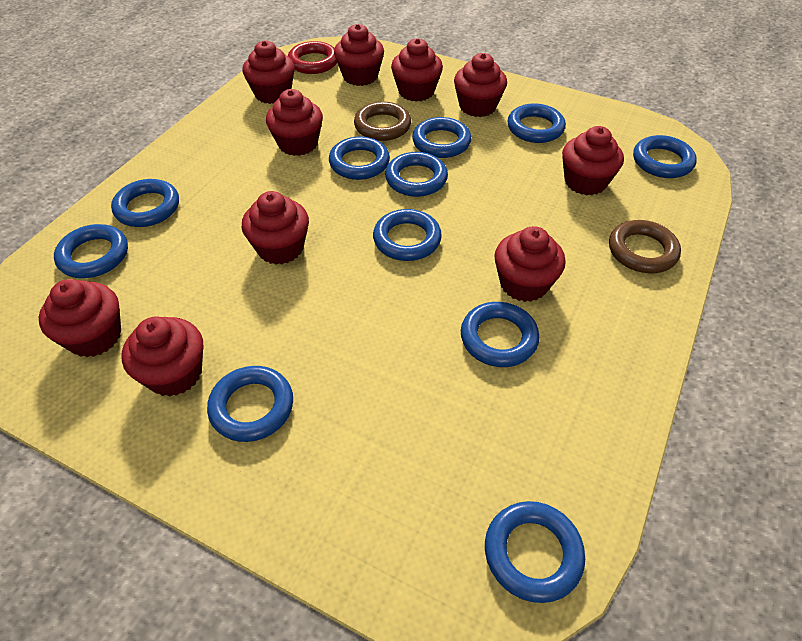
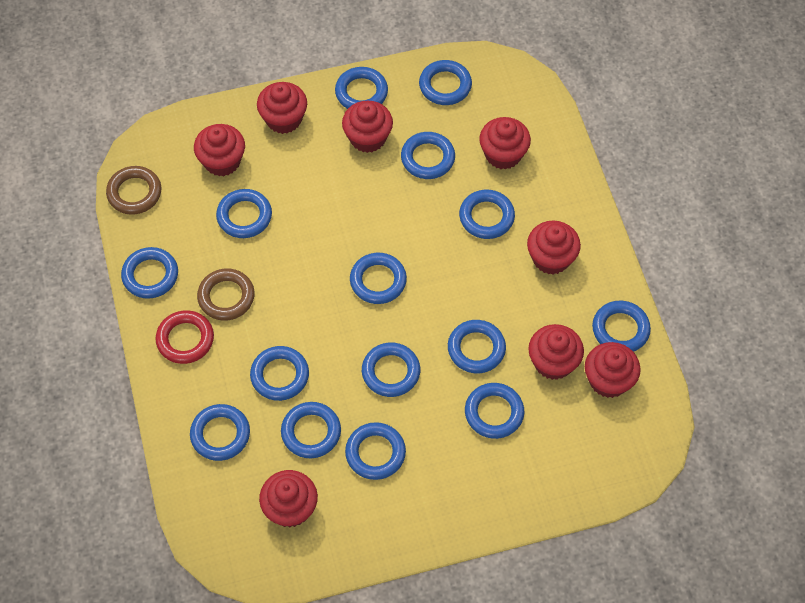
blue ring: [54,224,128,278] [111,179,179,227] [207,366,293,442] [329,136,390,180] [373,209,442,261] [385,152,448,197] [412,117,471,158] [461,302,539,367] [485,501,585,603] [508,103,566,143] [633,135,697,178] = 11 -> [121,247,178,299] [190,404,250,461] [216,189,272,238] [250,346,309,401] [281,402,341,458] [335,67,388,109] [345,422,406,480] [350,253,407,304] [362,342,420,397] [401,132,455,179] [419,60,472,105] [448,320,506,373] [459,190,515,239] [465,383,524,439] [592,301,651,352] = 15
red cupcake: [39,279,121,357] [121,317,203,397] [242,41,295,104] [242,191,309,265] [266,89,323,156] [334,24,384,86] [391,38,443,102] [454,53,507,117] [494,226,566,302] [562,126,624,195] = 10 -> [194,124,245,176] [257,82,307,134] [259,470,318,527] [342,100,393,153] [479,117,531,170] [527,221,581,275] [528,324,584,380] [585,342,641,398] = 8

